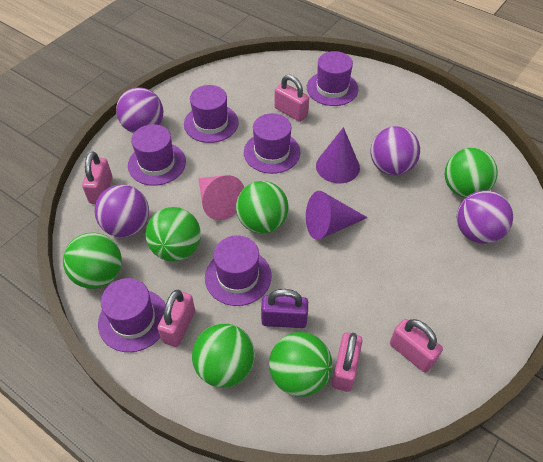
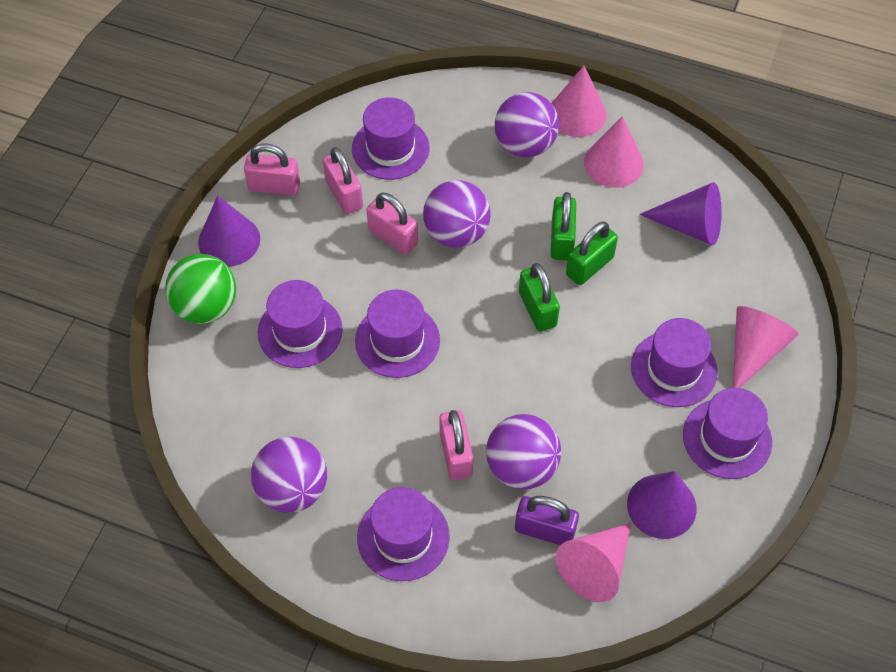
green ball: [63,233,122,289] [146,207,201,262] [192,323,255,388] [236,181,288,233] [269,332,332,397] [445,148,498,198] = 6 -> [165,254,236,324] = 1
green padlock: none = 0 -> [519,263,560,332] [551,192,576,260] [566,222,618,285] = 3
pink cone: [199,175,244,220] = 1 -> [552,66,607,137] [556,523,631,602] [584,116,644,188] [733,306,798,388] = 4
pink padlock: [82,151,113,204] [157,290,195,347] [275,75,309,122] [332,333,363,392] [390,319,443,373] = 5 -> [244,144,300,196] [323,147,363,214] [366,193,418,255] [439,410,473,480] = 4
purple cone: [306,191,368,240] [316,127,360,183] = 2 -> [198,196,260,267] [627,471,697,539] [639,182,722,245] = 3

